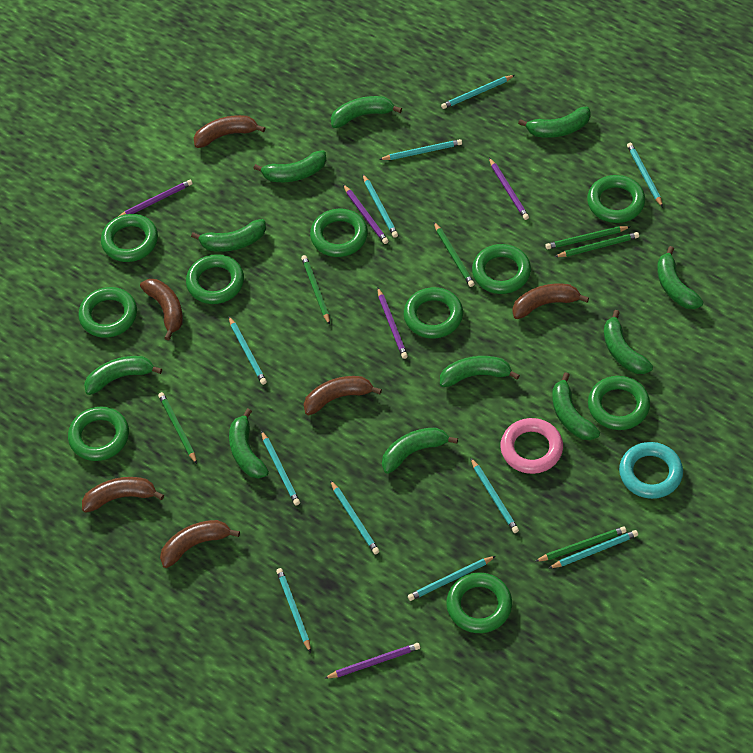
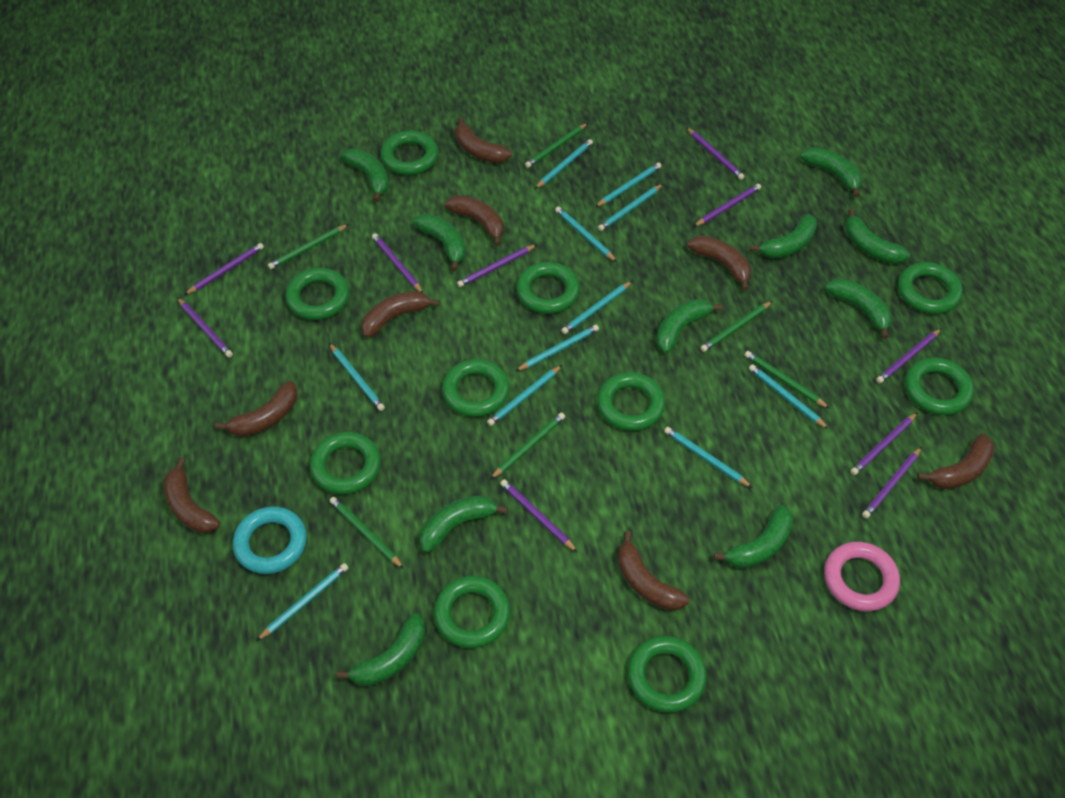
brown banana: [82,477,164,513] [140,279,183,340] [160,520,240,568] [194,115,265,148] [304,376,382,415] [513,284,589,319] = 6 -> [164,457,220,533] [215,381,297,437] [361,291,440,338] [444,195,504,246] [455,117,512,163] [618,531,689,611] [687,236,751,291] [917,434,995,489] = 8
green banana: [84,356,162,395] [191,219,266,252] [229,408,269,478] [253,150,326,182] [331,96,402,128] [382,427,458,474] [440,356,520,387] [518,107,591,138] [552,372,600,440] [604,310,653,374] [657,246,703,309] = 11 -> [337,613,425,686] [341,149,389,202] [413,214,465,271] [420,496,508,553] [656,299,722,353] [714,505,793,568] [750,214,817,259] [800,147,862,197] [825,278,892,339] [845,209,910,264] = 10
purple pencil: [119,180,193,216] [324,643,420,679] [343,184,388,244] [377,288,408,359] [489,158,529,220] = 5 -> [177,298,233,358] [184,243,264,295] [372,233,423,293] [457,244,537,287] [500,479,577,552] [686,127,745,180] [693,184,761,227] [850,412,918,475] [862,447,922,519] [876,328,942,383] = 10

